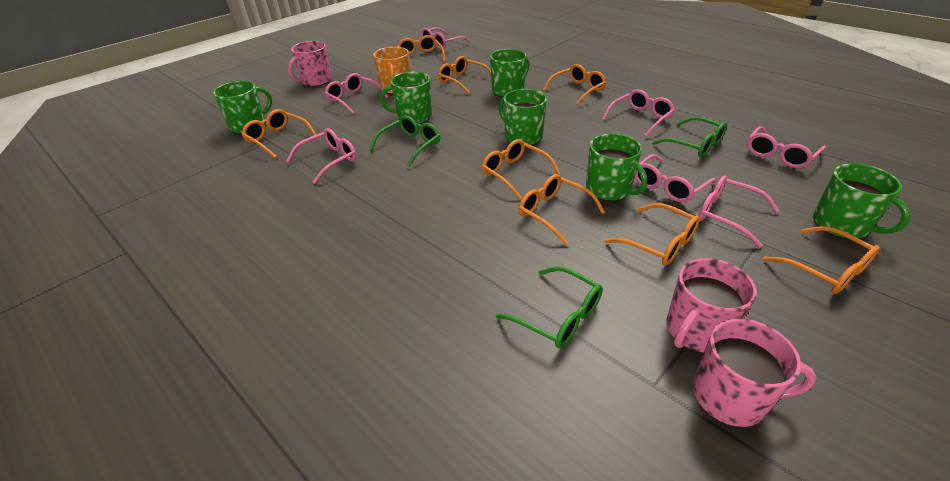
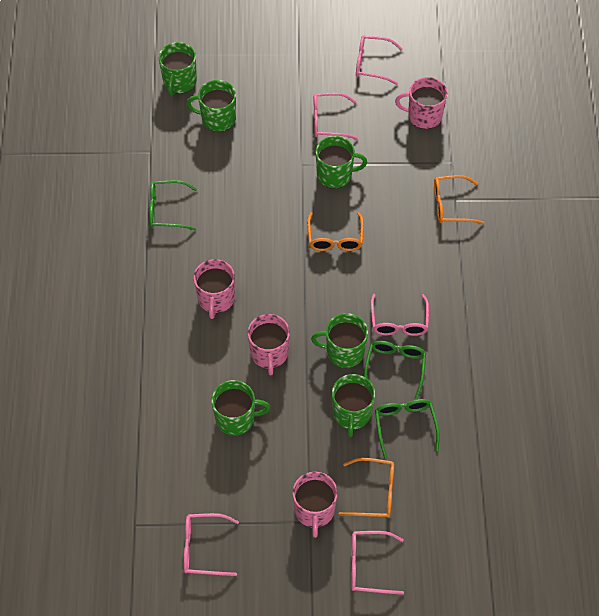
orange glasses: [242,109,317,158] [397,35,445,62] [438,56,491,94] [481,139,560,199] [519,174,605,245] [543,64,606,105] [605,203,700,266] [763,226,880,294] = 8 -> [307,212,364,251] [339,458,394,518] [434,175,484,224] = 3
orange mug: [373,47,410,94] = 1 -> none = 0
pink glasses: [286,128,356,184] [324,73,388,114] [421,27,470,49] [602,89,675,137] [635,154,716,203] [699,176,780,248] [747,126,826,168] = 7 -> [184,513,239,576] [314,93,359,140] [351,531,404,595] [356,36,403,85] [371,294,429,336] = 5
pink mug: [288,41,332,87] [666,258,757,353] [693,319,816,427] = 3 -> [194,259,235,319] [247,314,290,375] [292,472,338,538] [395,77,447,129] = 4

